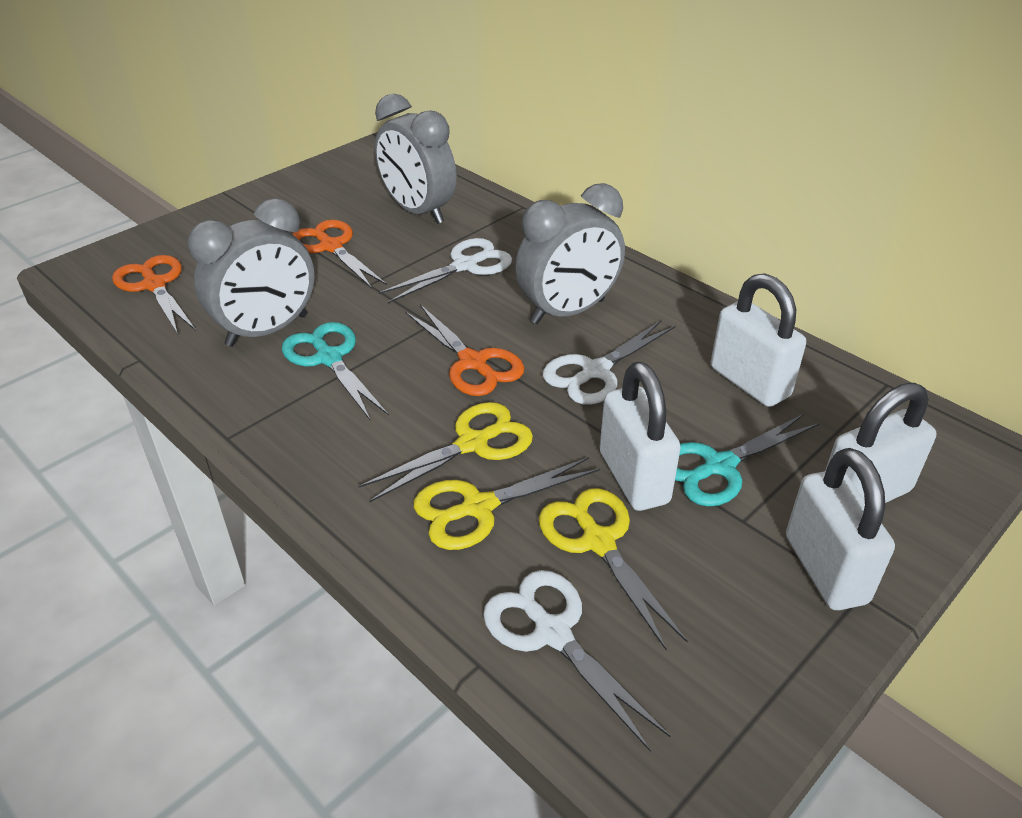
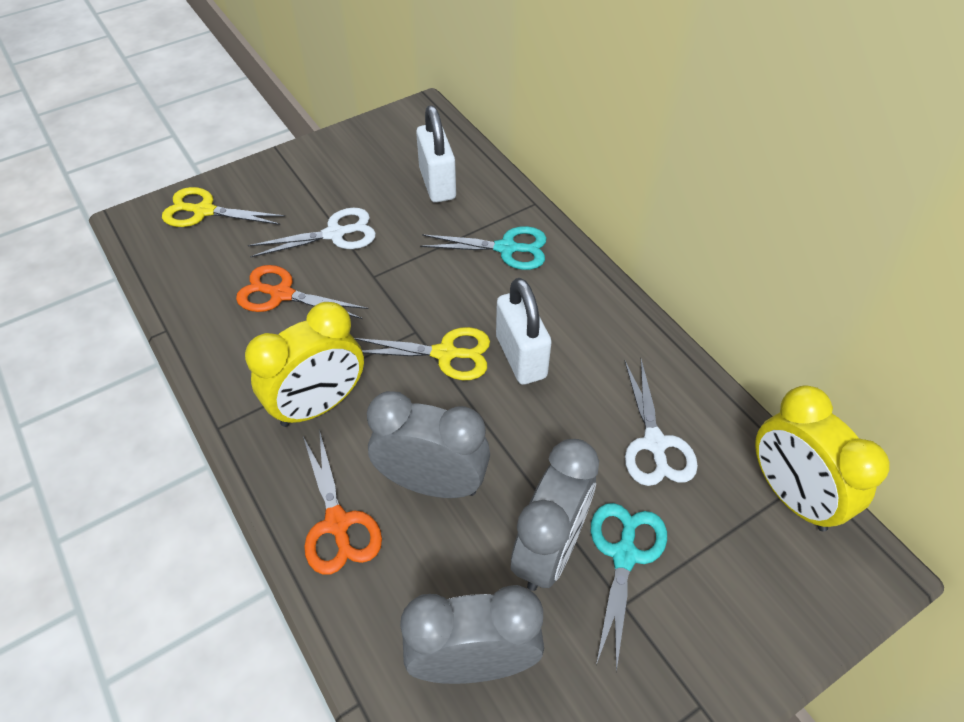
orange scissors: [112,255,196,334] [292,220,387,289] [406,304,524,396] = 3 -> [236,265,368,319] [303,429,382,575] = 2
white padlock: [600,362,681,511] [711,273,806,407] [786,448,895,610] [825,383,936,503] = 4 -> [416,105,456,203] [496,278,552,385] = 2
white scissors: [379,238,512,303] [483,570,671,752] [543,320,676,405] = 3 -> [248,208,376,257] [624,359,698,486] = 2
yellow clock: none = 0 -> [245,302,364,427] [755,386,890,531] = 2
yellow scissors: [358,402,533,502] [414,457,600,550] [539,488,688,650] = 3 -> [162,187,285,227] [354,327,490,380] = 2

